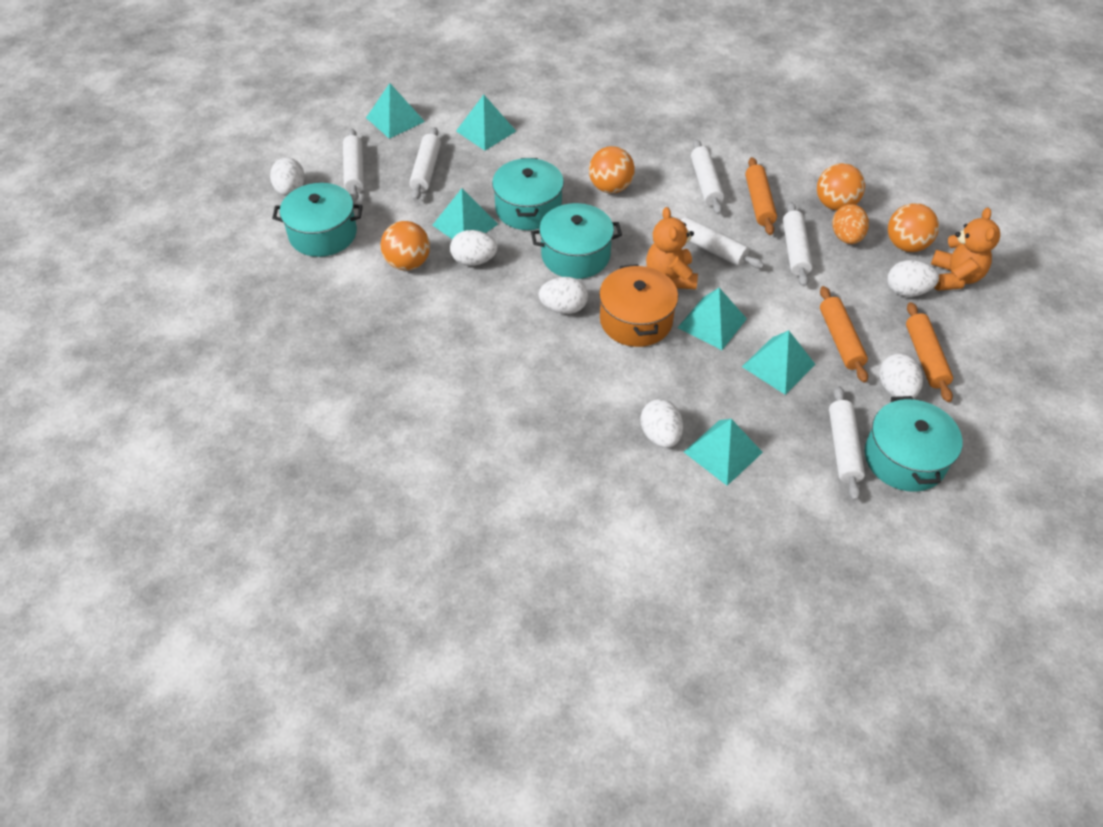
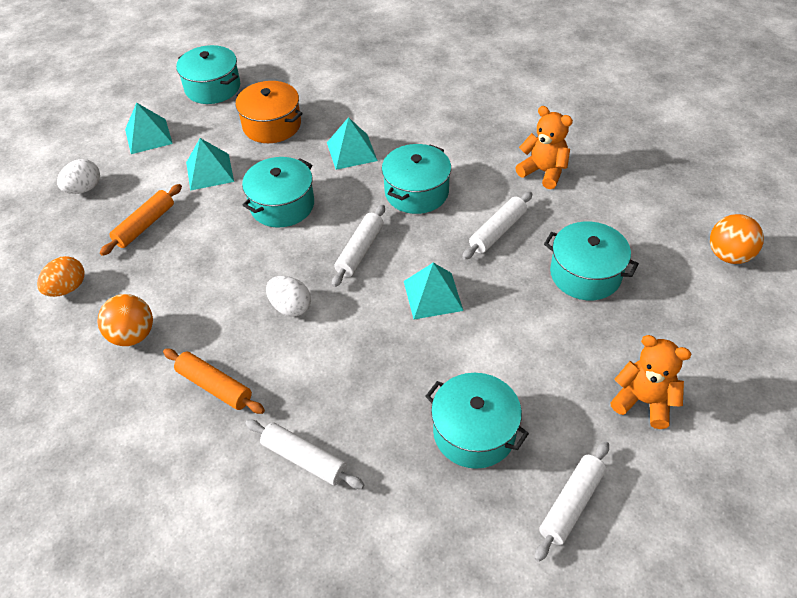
orange ball: [380,221,430,271] [589,146,635,193] [817,163,865,211] [888,203,939,252] = 4 -> [97,294,153,346] [710,214,764,264] = 2
orange rolling pin: [745,157,777,235] [820,286,868,383] [906,302,953,402] = 3 -> [100,184,182,256] [163,349,265,414] = 2
turquoise pot: [272,183,363,257] [492,158,564,230] [531,203,622,279] [864,396,962,492] = 4 -> [176,45,240,104] [242,157,314,228] [382,144,451,214] [425,373,529,469] [544,222,639,300] = 5
turquoise pyramid: [366,83,425,139] [433,188,498,239] [456,95,516,151] [678,288,747,350] [684,419,763,486] [742,330,816,395] = 6 -> [125,102,173,154] [186,138,234,191] [327,117,378,170] [404,263,463,319] = 4
white egg: [270,158,305,196] [450,230,497,266] [539,277,588,314] [640,399,683,448] [879,354,923,398] [887,260,939,297] = 6 -> [57,159,100,194] [266,276,311,317] = 2
white rolling pin: [343,129,364,202] [409,127,441,200] [662,216,764,268] [691,140,724,214] [783,202,813,287] [829,386,865,501] = 6 -> [245,420,365,489] [332,205,385,287] [462,192,532,260] [535,441,609,562] = 4

